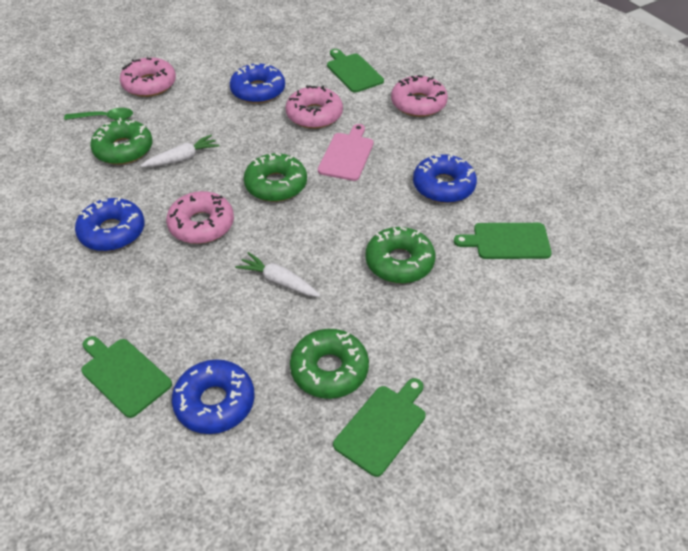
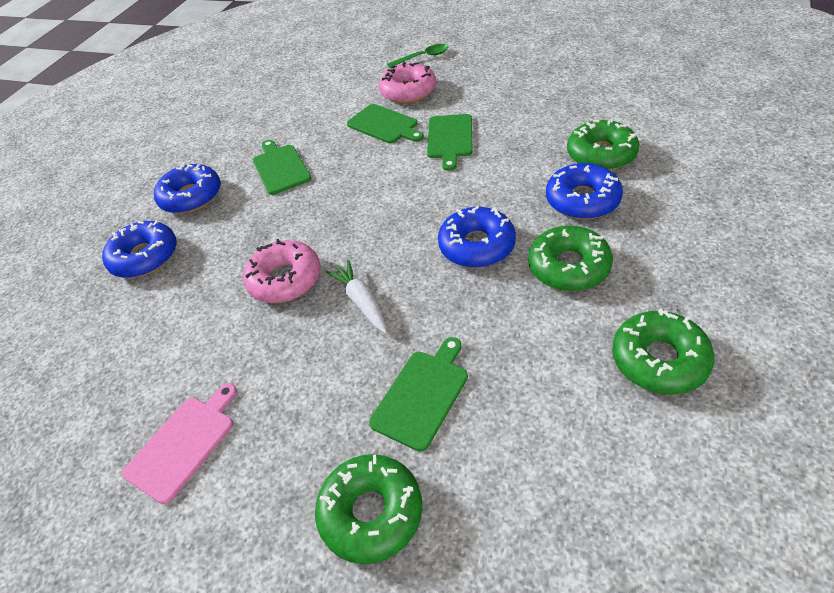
pink donut: [120,57,176,97] [166,191,234,244] [285,85,343,129] [391,75,448,117] = 4 -> [243,239,321,303] [379,61,436,103] = 2
white carrot: [140,135,220,167] [235,252,320,297] = 2 -> [326,260,387,333] = 1

